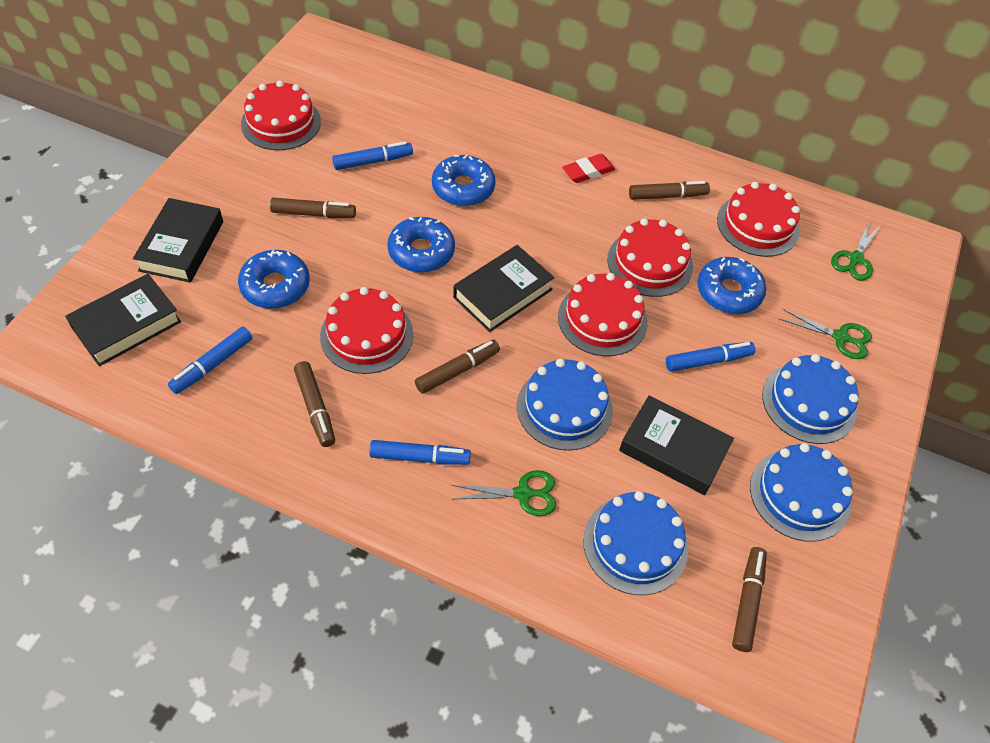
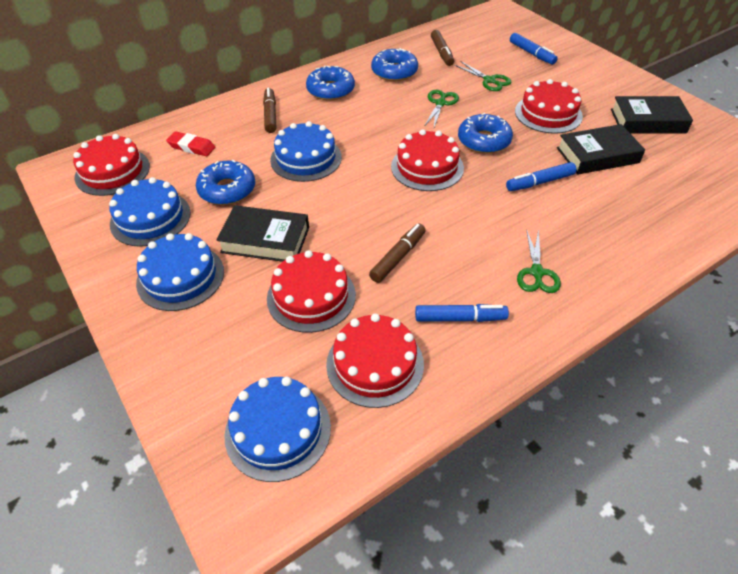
black book: [65,274,181,366] [133,198,223,283] [453,245,554,332] [619,396,734,495] = 4 -> [217,205,309,262] [557,124,645,175] [611,96,693,133] = 3
blue marker: [168,326,253,394] [332,142,413,170] [369,440,471,465] [666,342,755,372] = 4 -> [415,304,509,322] [506,162,576,191] [510,33,558,65] = 3
brown marker: [270,197,356,218] [294,361,335,447] [415,340,500,394] [629,181,710,200] [732,547,767,652] = 5 -> [263,88,277,133] [369,223,426,283] [431,30,454,66] = 3

